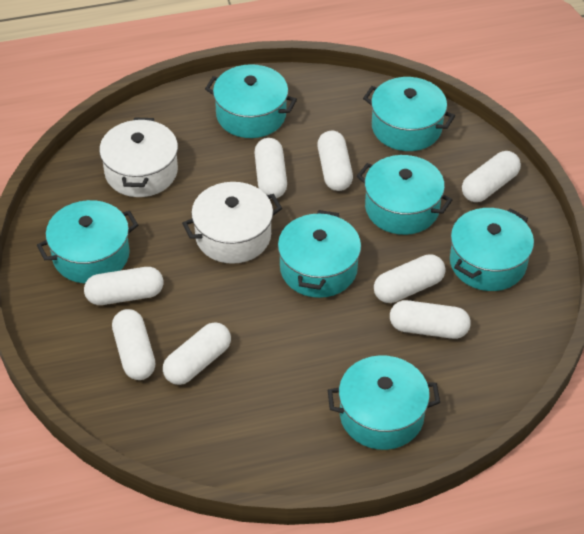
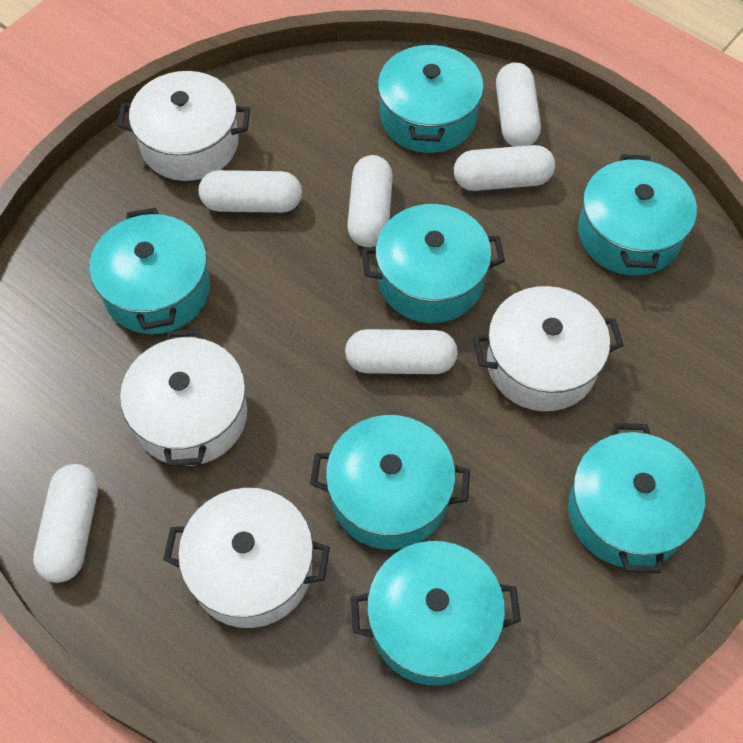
white capsule: [84,267,163,305] [112,309,155,380] [163,322,231,385] [254,138,287,199] [317,131,353,191] [374,254,446,303] [390,300,471,339] [462,151,521,202] = 8 -> [33,464,98,583] [199,170,302,213] [345,329,458,374] [347,155,393,247] [454,145,555,191] [496,63,541,147] = 6
white pot: [99,117,178,197] [182,182,282,264] = 2 -> [117,71,250,181] [120,329,247,467] [163,488,330,628] [473,286,624,411] = 4

